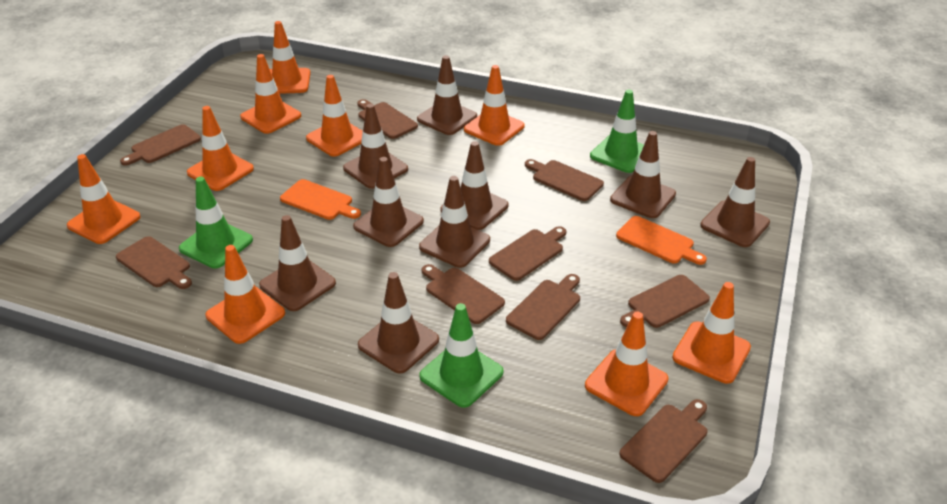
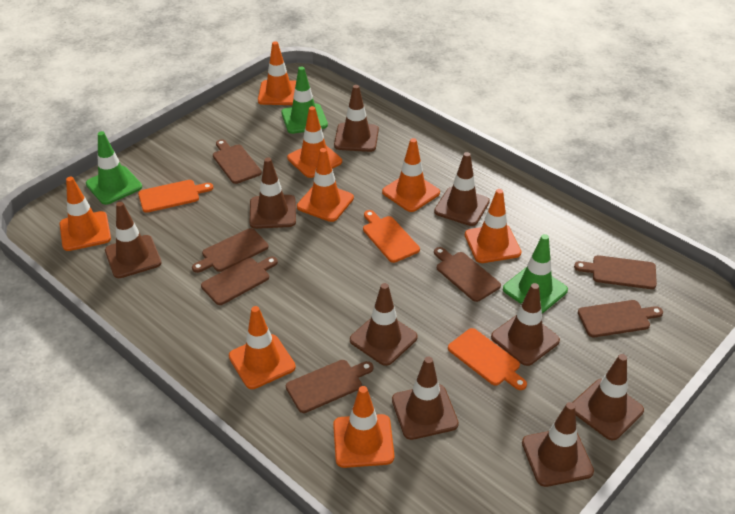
brown cutting board: [116,236,192,289] [120,124,201,166] [357,99,418,139] [421,264,505,324] [489,226,566,281] [506,274,580,340] [525,159,604,201] [619,399,707,483] [620,275,710,328] = 9 -> [192,228,269,273] [201,256,278,305] [213,139,262,184] [286,360,374,413] [434,247,501,302] [574,255,657,289] [578,300,663,337] = 7
orange cutting board: [280,179,361,220] [616,216,707,265] = 2 -> [138,180,213,213] [363,210,420,263] [448,328,527,390] = 3
orange traffic cone: [67,154,140,244] [187,106,254,191] [206,245,285,344] [240,54,301,134] [270,21,311,94] [306,75,363,157] [464,65,525,146] [585,312,668,416] [672,282,751,384] = 9 -> [60,177,111,251] [229,306,296,389] [258,41,296,105] [287,106,342,178] [297,148,354,222] [333,386,394,468] [382,138,440,212] [465,189,521,263] = 8

